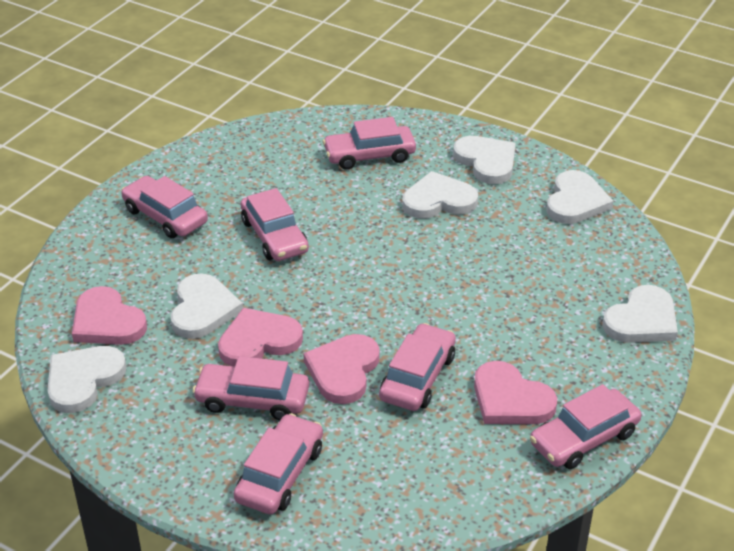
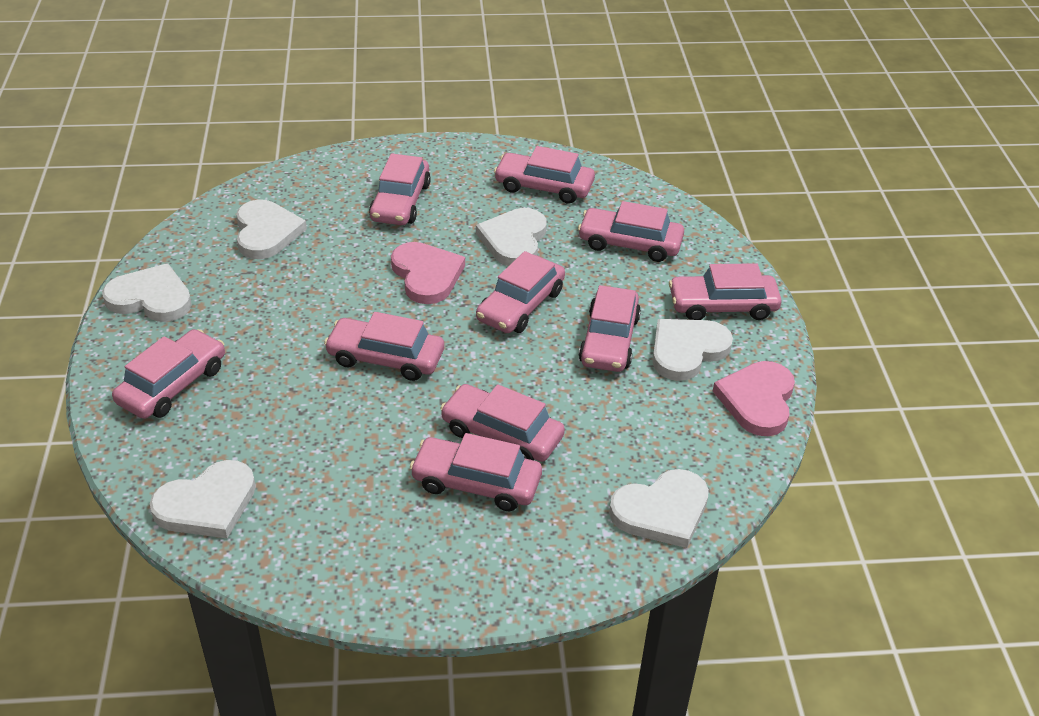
pink car: [121,176,208,238] [192,356,309,420] [234,413,323,514] [240,188,309,261] [323,117,416,170] [379,323,456,411] [530,384,642,469] = 7 -> [112,329,225,419] [324,312,444,381] [369,153,431,225] [410,433,542,511] [440,384,565,462] [476,251,565,333] [494,146,595,204] [578,201,684,262] [579,285,641,372] [669,263,782,320] = 10
pink heart: [72,286,147,345] [218,308,303,367] [303,334,380,404] [474,361,557,424] = 4 -> [391,242,465,304] [713,361,795,436] = 2

